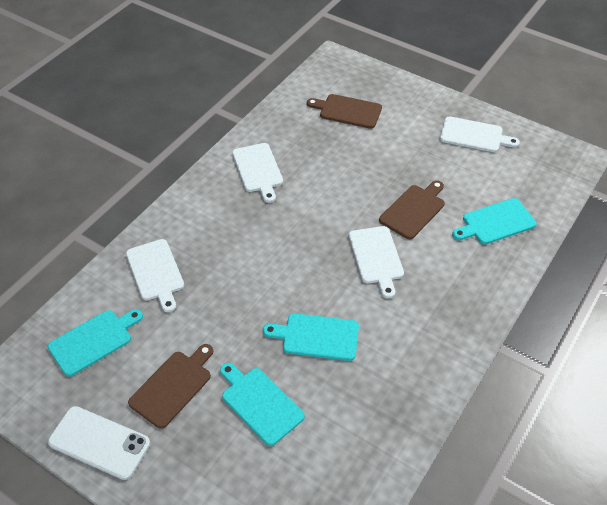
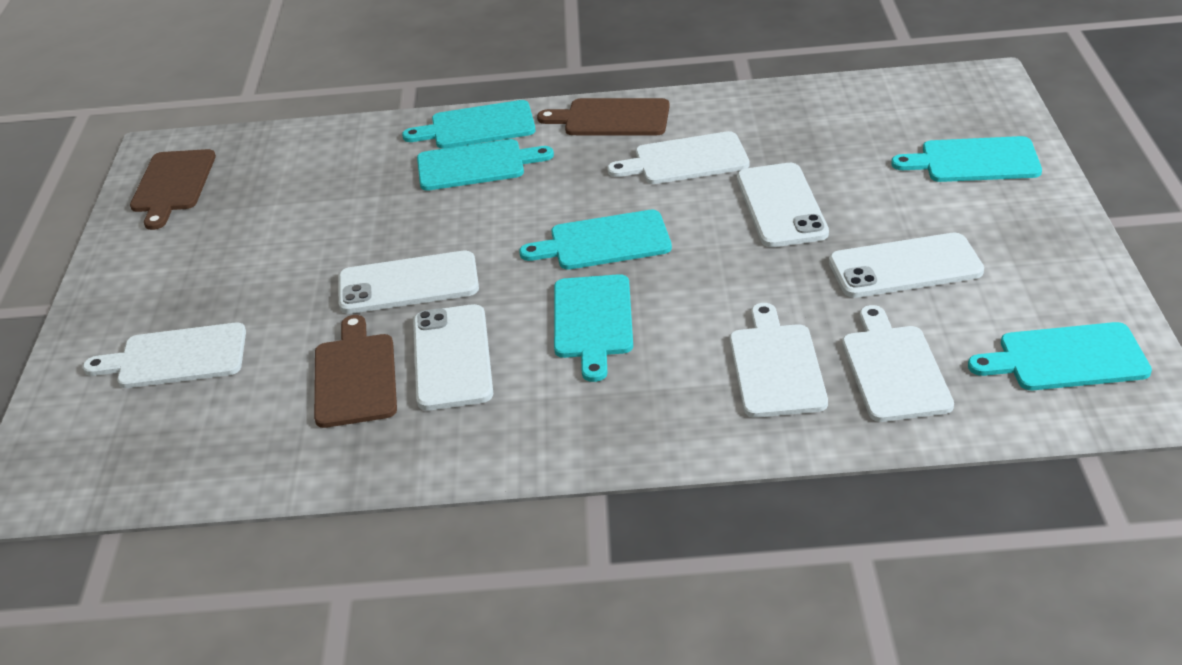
turquoise cutting board: [48,309,143,377] [220,363,305,446] [263,313,359,361] [452,198,536,244] = 4 -> [402,100,536,149] [417,139,554,191] [519,210,672,270] [554,274,633,382] [891,136,1042,182] [968,322,1152,390] = 6
white phone: [48,406,150,480] = 1 -> [338,251,479,314] [413,304,493,410] [737,163,829,247] [829,233,984,298] = 4

